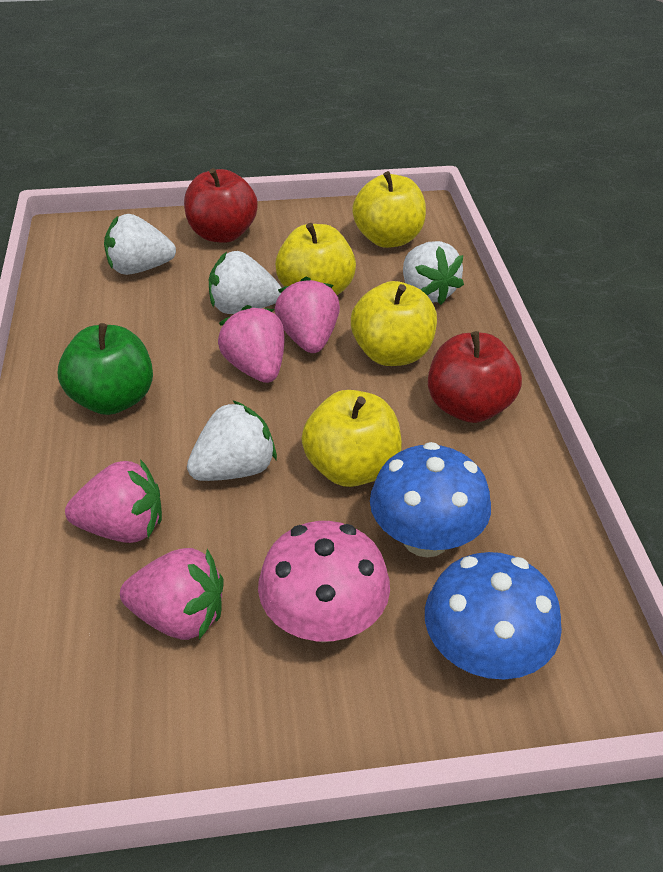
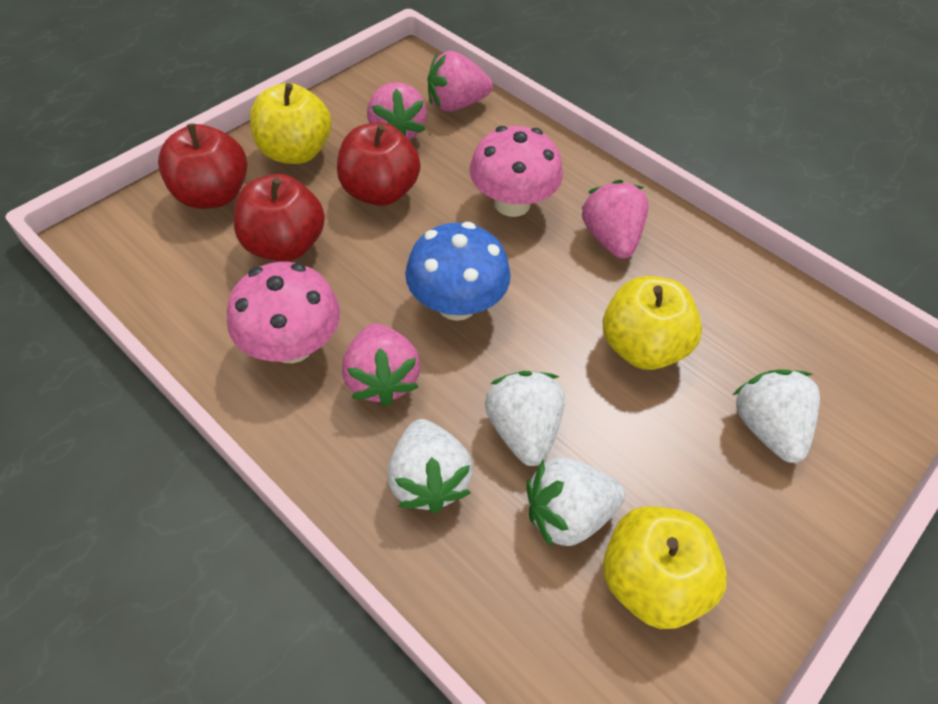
blue mushroom: [370,442,491,557] [425,552,562,680] = 2 -> [405,222,511,321] = 1
green apple: [58,323,153,415] = 1 -> none = 0
pink mushroom: [258,521,390,642] = 1 -> [227,262,340,363] [469,126,563,217] = 2
red apple: [184,168,258,243] [428,331,522,423] = 2 -> [158,124,247,209] [234,174,325,262] [337,122,421,206] = 3
yellow apple: [275,223,356,295] [301,390,402,487] [351,281,437,366] [352,171,426,248] = 4 -> [250,83,331,164] [603,276,702,370] [603,506,727,629] = 3

